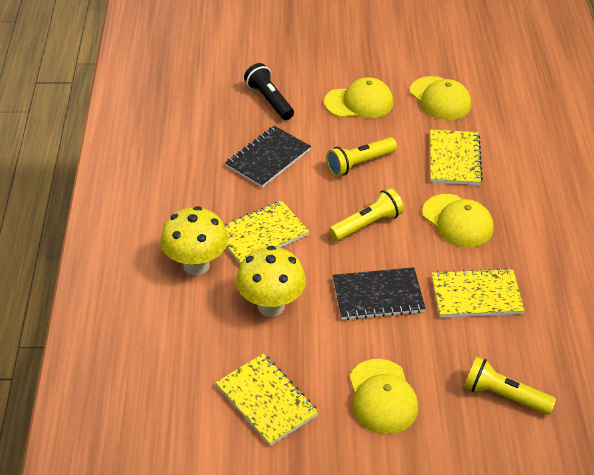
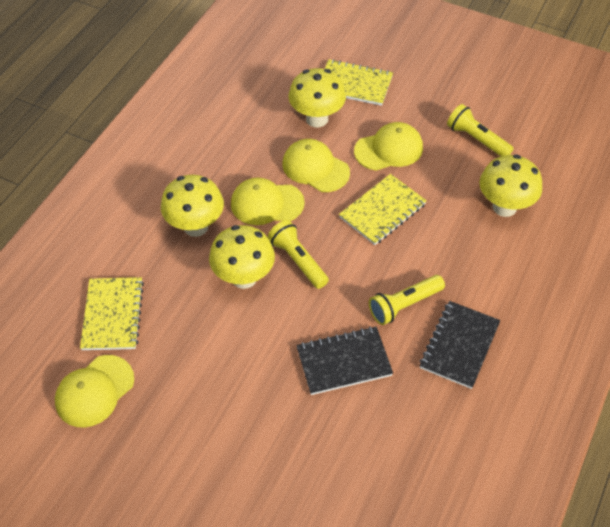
black flashlight: [244,63,294,120] = 1 -> none = 0
yellow mushroom: [161,206,228,275] [236,246,306,317] = 2 -> [161,175,224,237] [209,225,275,289] [288,68,346,127] [479,154,542,217] = 4
yellow notebook: [215,354,319,446] [224,200,309,264] [430,129,483,185] [431,268,525,318] = 4 -> [80,277,144,350] [325,59,393,106] [339,174,427,245] = 3

